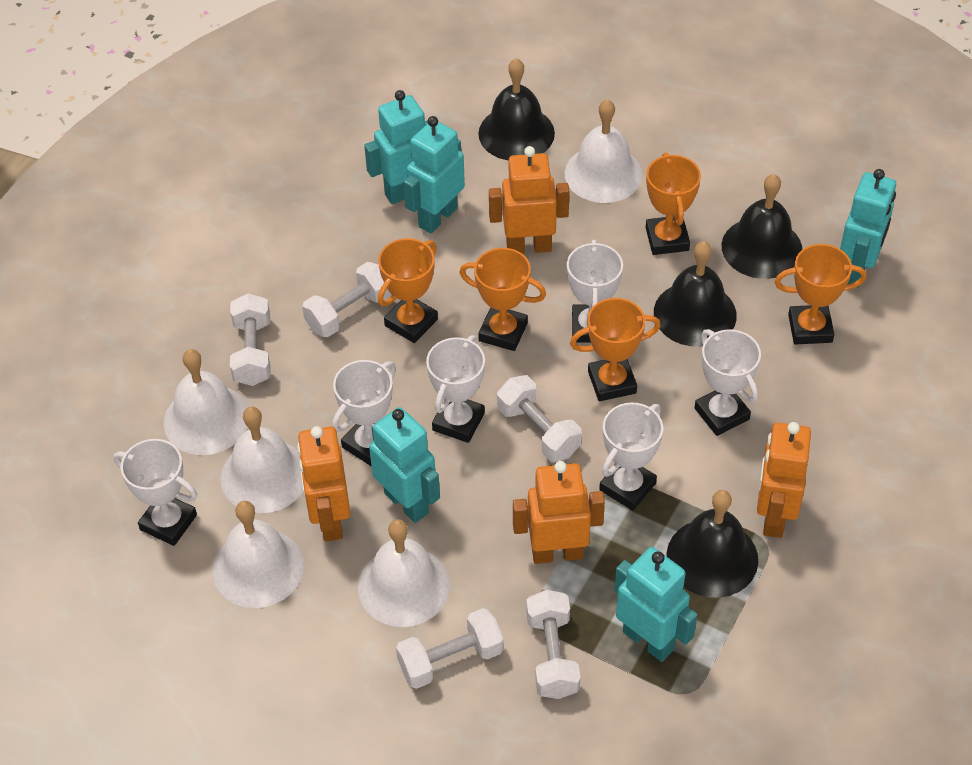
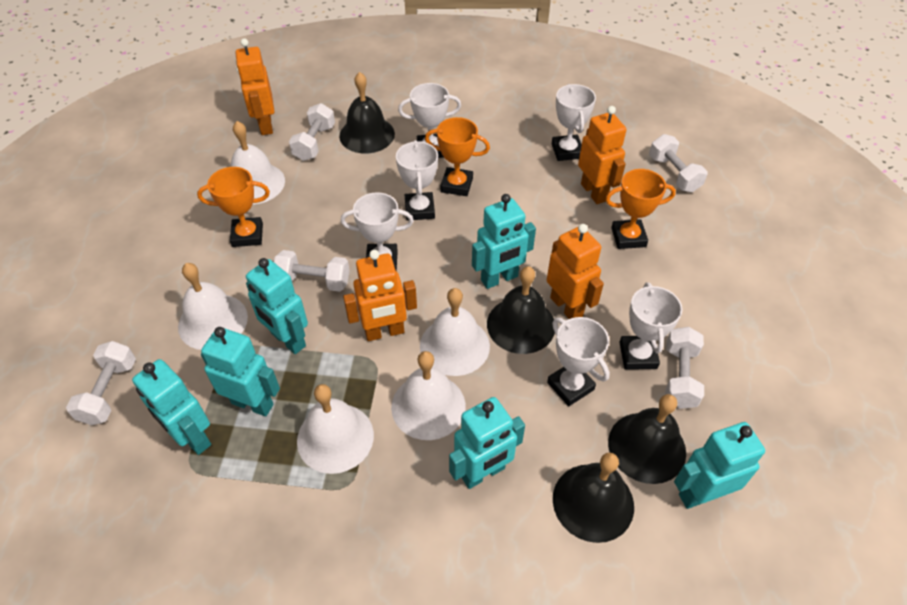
orange trophy: [378,238,438,343] [459,248,546,351] [570,298,661,401] [646,152,701,255] [775,244,866,345] = 5 -> [197,167,270,247] [425,117,490,196] [605,169,676,249] = 3
turquoise robot: [364,90,428,204] [369,407,440,523] [404,116,465,234] [614,547,697,662] [840,169,896,288] = 5 -> [132,359,211,455] [201,327,280,416] [246,258,308,354] [449,397,525,489] [472,194,536,289] [674,422,765,509] = 6

